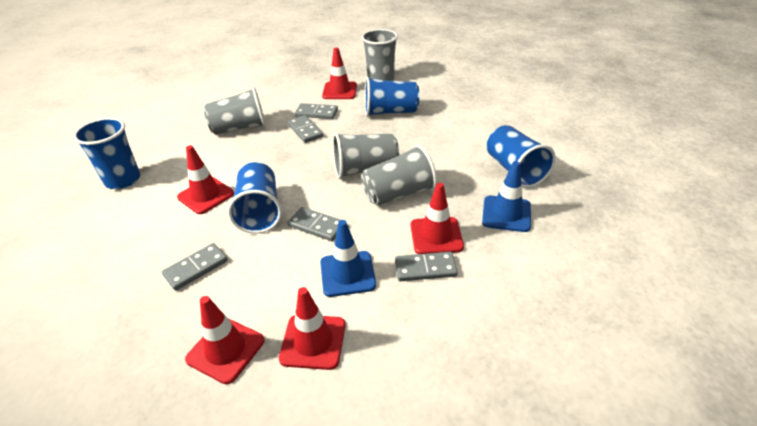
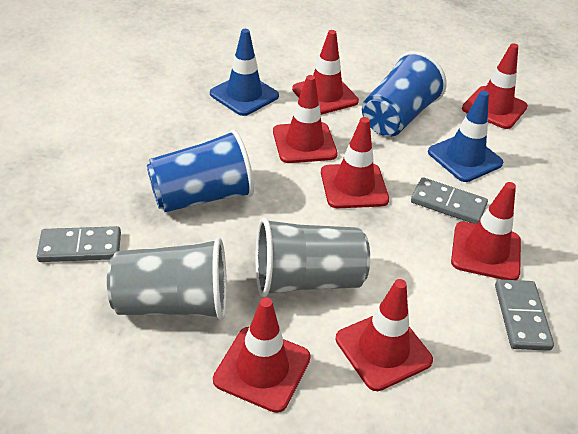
blue cup: [73,118,140,189] [228,162,282,233] [365,77,419,117] [486,125,556,188] = 4 -> [147,129,254,212] [362,51,447,137] = 2
grey cup: [203,87,266,135] [332,132,399,179] [361,145,437,206] [362,29,398,81] = 4 -> [107,237,227,320] [255,217,370,297] = 2
grey domino: [162,243,228,291] [287,207,340,241] [288,115,323,143] [295,103,338,119] [395,252,458,281] = 5 -> [36,226,121,262] [411,177,488,224] [495,279,554,351] = 3
red traffic cone: [177,145,234,214] [185,296,265,384] [279,287,346,370] [322,48,357,99] [411,183,464,254] = 5 -> [213,297,311,413] [273,75,338,163] [292,30,359,115] [321,117,389,208] [336,279,433,391] [451,182,521,280] [462,43,528,129] = 7

